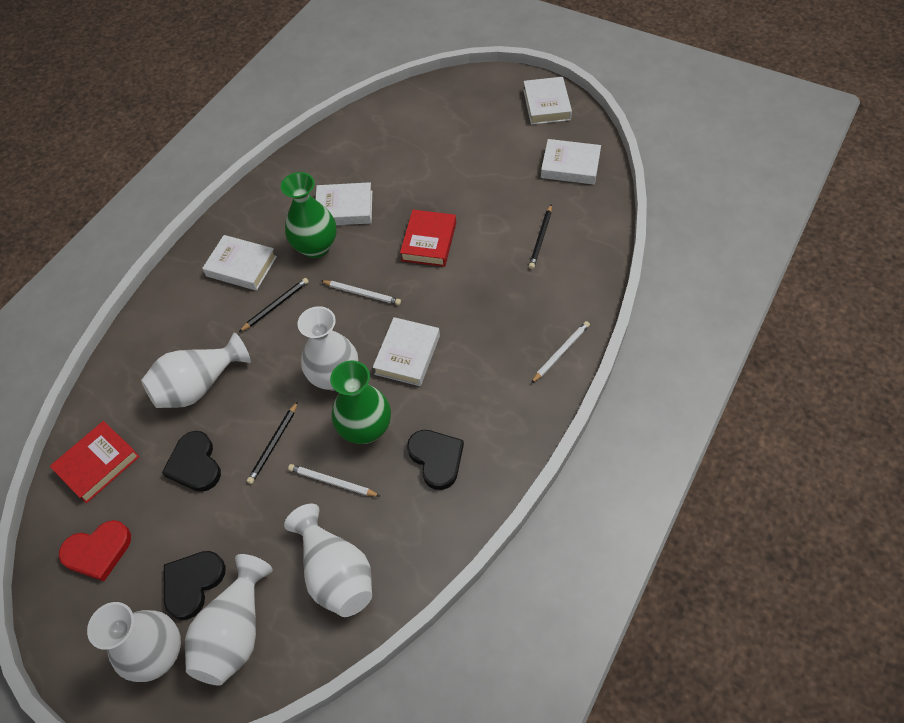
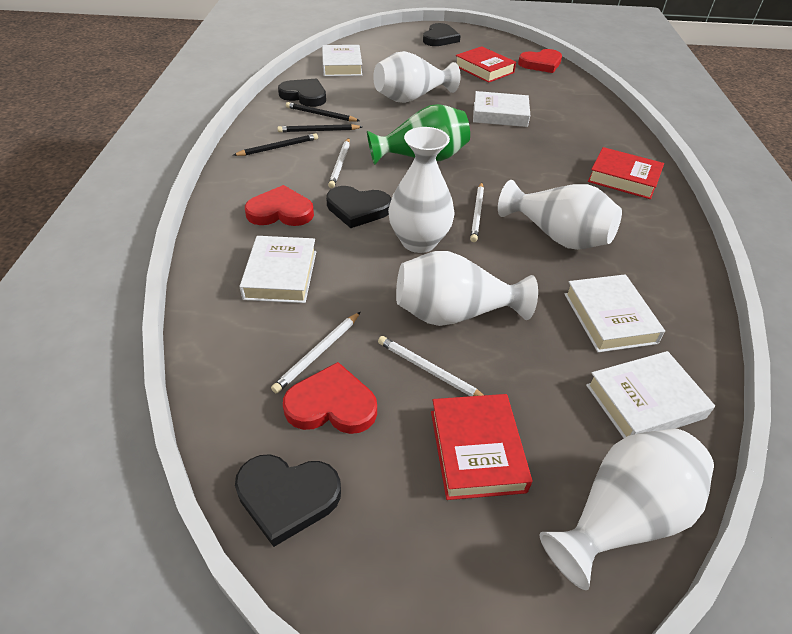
black heart: [162,431,221,492] [164,551,226,620] [407,430,464,490] = 3 -> [235,454,341,547] [278,79,326,107] [326,186,392,228] [423,23,461,46] = 4
green vase: [281,172,337,258] [330,361,391,444] = 2 -> [367,104,470,165] = 1
red book: [50,421,140,503] [400,210,456,267] = 2 -> [431,394,532,500] [456,46,516,83] [588,147,664,199] = 3
red heart: [59,520,131,581] = 1 -> [245,185,314,226] [283,362,377,434] [518,49,562,73] = 3
white pencil: [288,464,380,496] [321,280,401,305] [531,321,590,384] = 3 -> [271,312,360,393] [328,138,350,188] [378,336,483,396] [470,182,484,242] = 4

